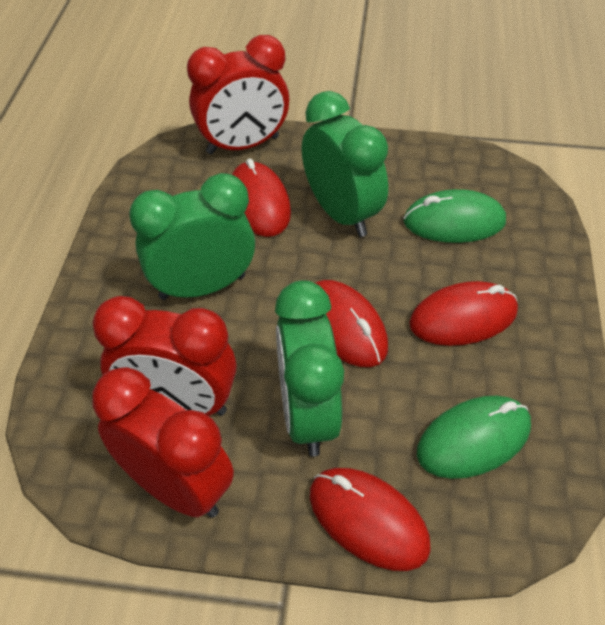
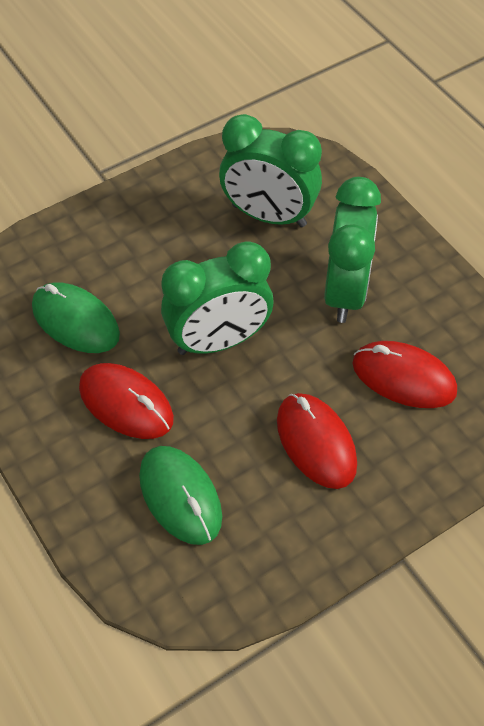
red clock: [92,296,236,416] [92,367,234,518] [187,35,289,154] = 3 -> none = 0
red mouse: [232,158,291,237] [310,468,431,571] [315,280,388,367] [409,281,518,346] = 4 -> [79,363,174,439] [277,393,357,489] [352,341,457,408] = 3

